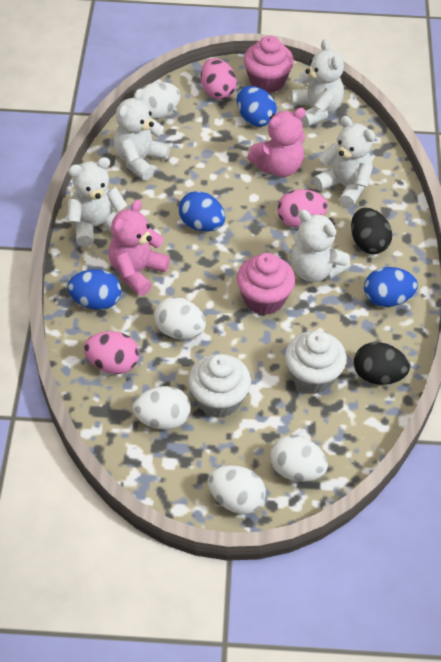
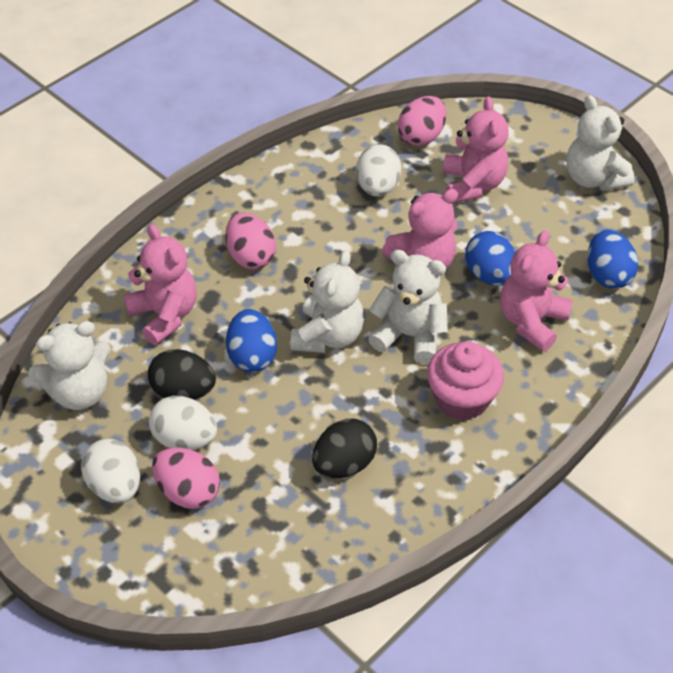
blue egg: [67,269,121,310] [179,191,225,231] [236,86,277,127] [364,267,418,307] = 4 -> [226,309,277,372] [465,231,515,286] [587,230,638,289] = 3
pink cupcake: [237,253,295,315] [244,36,294,93] = 2 -> [427,341,504,420] = 1
pink teddy bear: [109,200,170,296] [247,108,306,177] = 2 -> [124,224,197,345] [382,189,458,269] [443,96,508,204] [500,230,573,352] = 4
white cupcake: [188,354,251,418] [285,331,347,394] = 2 -> none = 0
white egg: [133,386,191,429] [141,82,181,119] [154,297,206,339] [208,465,266,514] [270,435,328,482] = 5 -> [81,439,140,503] [149,396,217,450] [356,144,402,196] = 3
white teddy bear: [67,157,127,247] [114,89,170,180] [291,39,344,127] [291,210,351,282] [313,116,375,208] = 5 -> [28,321,111,410] [291,250,364,353] [368,250,448,364] [566,95,634,191] = 4

